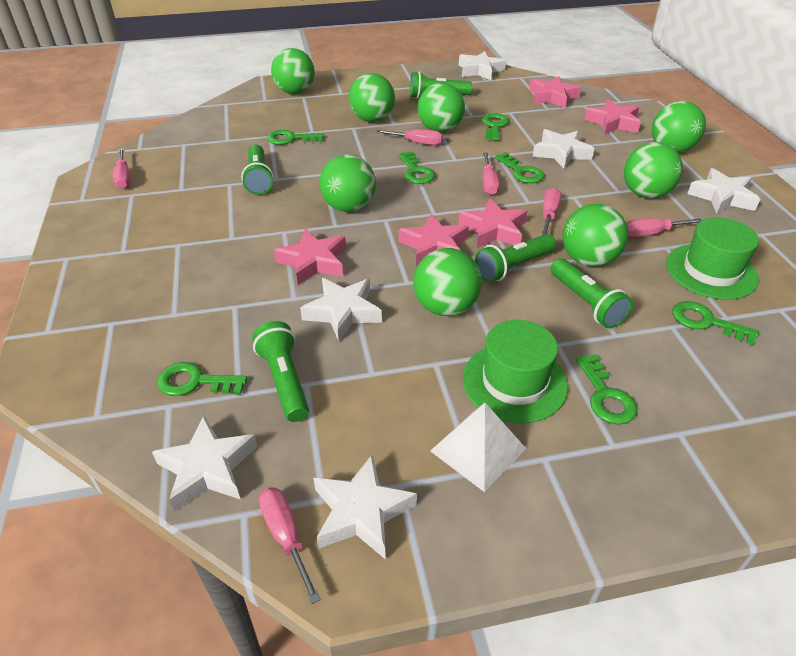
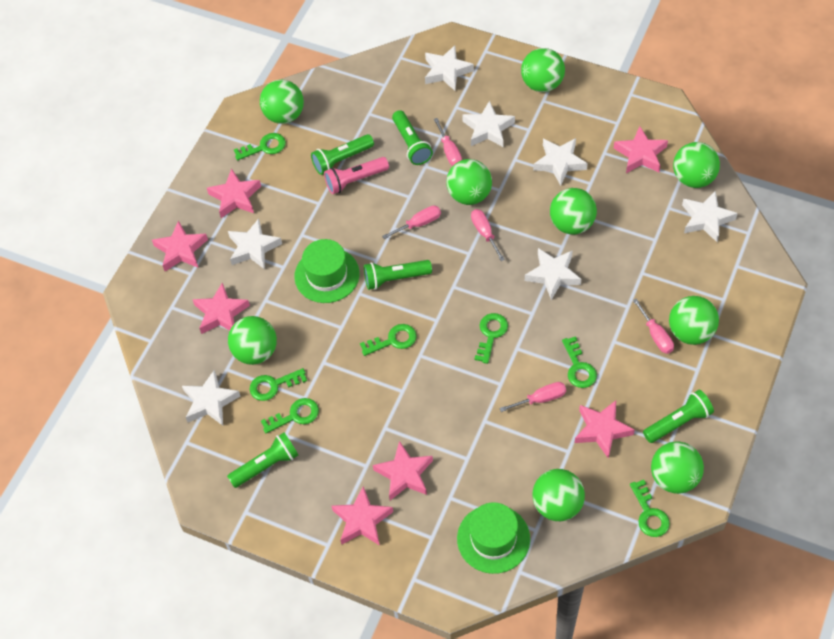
green ball: [271,48,315,94] [319,154,376,212] [349,73,395,122] [413,248,482,316] [418,83,465,133] [563,204,628,267] [624,142,683,198] [652,101,706,153] = 8 -> [228,316,277,365] [260,80,304,124] [446,159,492,205] [521,48,565,92] [532,469,585,521] [550,188,597,234] [651,441,704,494] [669,296,719,345] [673,142,720,188] = 9
pink flashlight: none = 0 -> [324,157,389,194] = 1
pink screwdriver: [113,148,131,189] [259,487,321,604] [376,129,443,145] [483,153,500,195] [542,188,561,235] [626,218,702,237] = 6 -> [382,206,441,239] [434,118,462,166] [471,209,505,261] [499,382,566,412] [633,298,674,354] = 5
pink star: [274,229,346,285] [399,214,469,266] [459,198,527,248] [529,76,582,108] [584,99,641,134] = 5 -> [152,221,208,271] [192,282,250,334] [207,168,261,218] [331,486,393,546] [373,441,433,500] [575,401,635,458] [614,126,668,173] = 7
white pyramid: [430,403,526,492] = 1 -> none = 0
white star: [152,416,257,512] [300,278,382,341] [313,455,417,560] [459,51,506,80] [533,129,595,168] [687,168,760,213] = 6 -> [182,370,240,426] [228,218,282,269] [425,45,474,91] [462,101,515,147] [525,248,581,300] [533,138,588,186] [682,191,738,242] = 7

